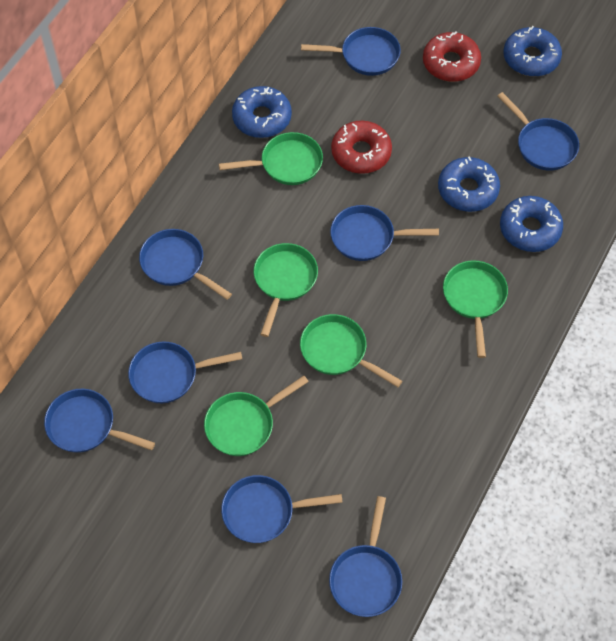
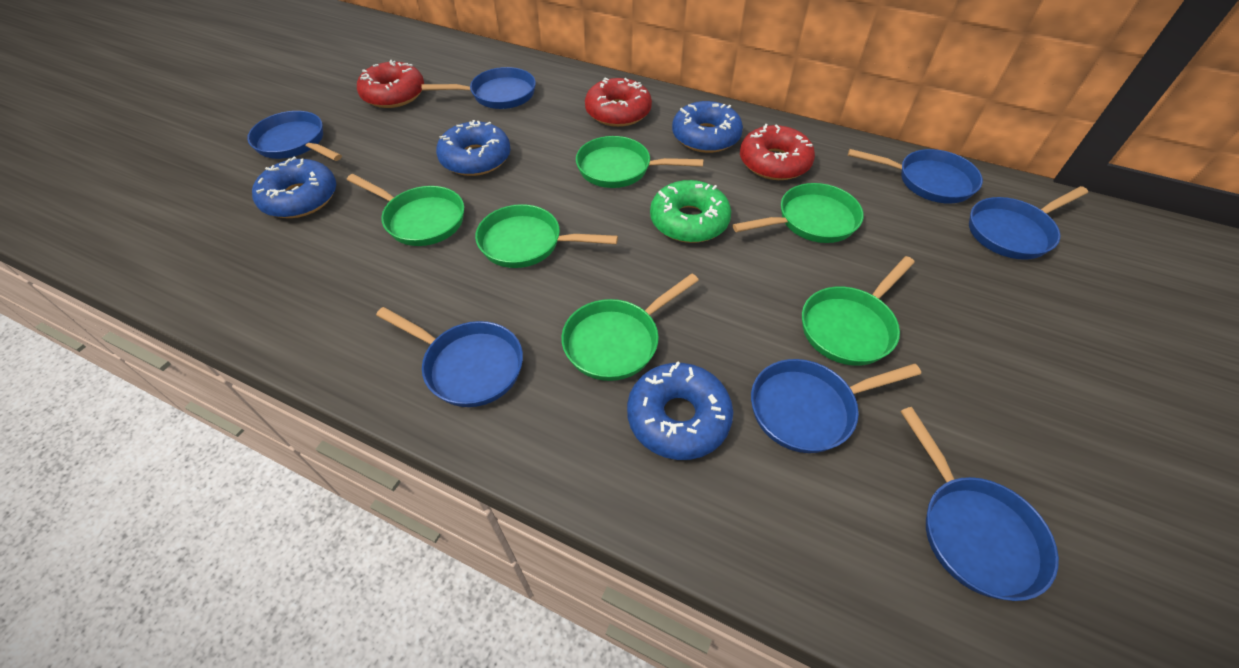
blue pan: [44,389,155,453] [128,342,242,403] [139,229,232,300] [221,475,343,543] [301,27,401,76] [329,496,402,617] [330,205,439,261] [498,92,579,171] = 8 -> [247,111,342,161] [376,307,523,407] [422,67,536,109] [751,359,921,453] [848,149,983,204] [900,407,1059,601] [969,186,1088,260] = 7
green donut: none = 0 -> [650,180,731,243] = 1
green pan: [204,376,309,456] [219,132,323,185] [254,243,318,337] [300,314,402,387] [443,260,508,358] = 5 -> [347,174,464,246] [475,204,618,268] [561,273,699,381] [576,136,704,188] [733,183,864,243] [802,256,915,366] = 6
red donut: [331,121,392,174] [423,31,481,82] = 2 -> [357,60,424,108] [585,78,652,127] [740,124,815,180] = 3

